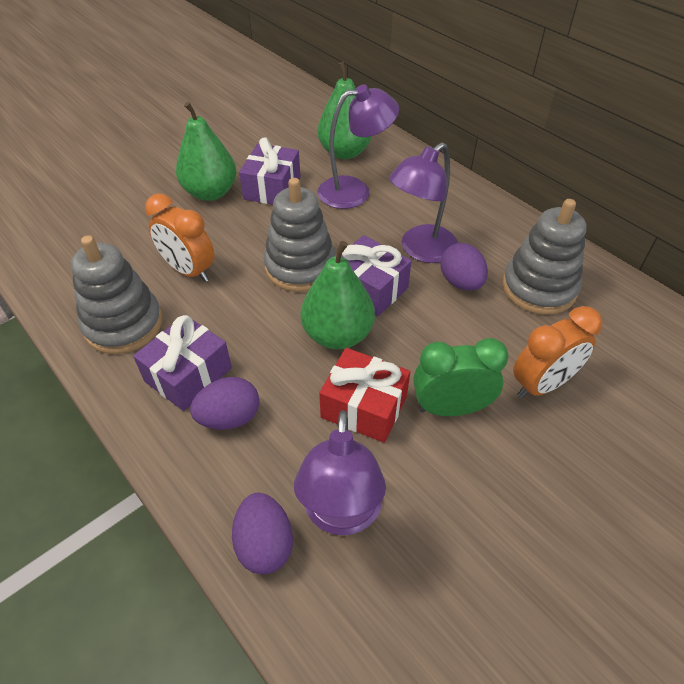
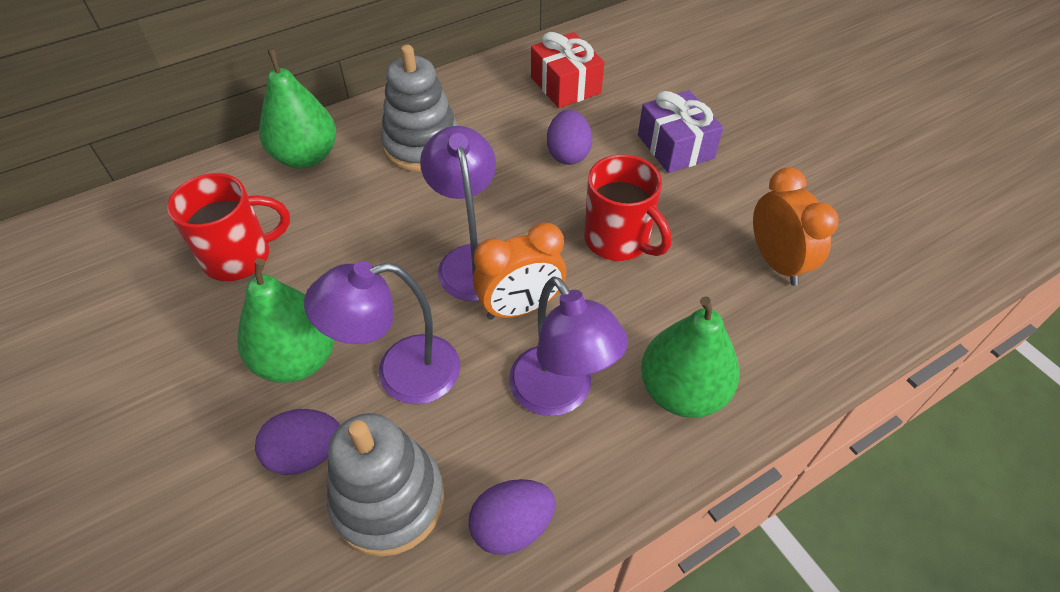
green clock: [414,338,509,416] = 1 -> none = 0
grey stacking toy: [71,235,162,354] [263,178,336,292] [502,199,586,315] = 3 -> [327,413,445,557] [381,45,458,172] = 2
purple gift: [133,315,232,411] [239,137,300,205] [341,235,412,316] = 3 -> [638,90,723,173] = 1
red mug: none = 0 -> [167,173,290,281] [584,154,671,261] = 2

